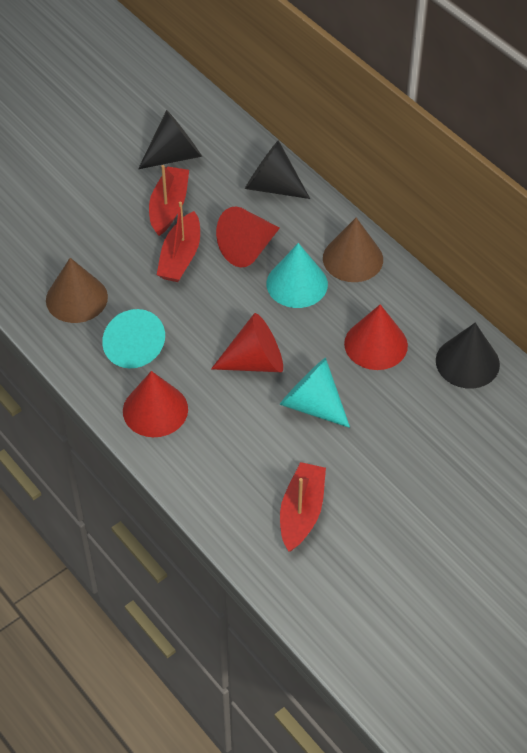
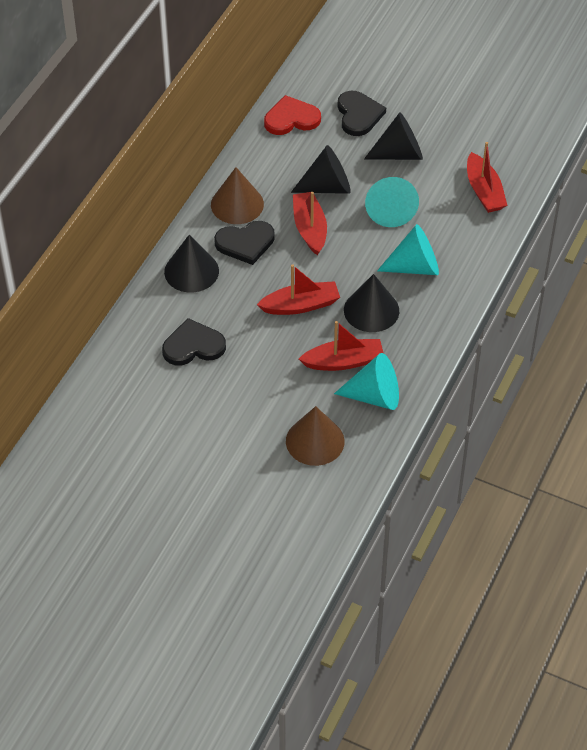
black cone: [138,110,202,169] [245,140,310,199] [436,323,500,389] = 3 -> [164,235,219,292] [291,145,351,194] [344,274,399,332] [364,112,423,160] = 4
black heart: none = 0 -> [162,318,226,365] [214,221,275,265] [337,91,386,136] = 3
red boat: [149,165,189,236] [157,202,200,282] [280,462,326,552] = 3 -> [257,264,340,315] [293,192,327,255] [299,321,384,371] [467,142,508,213] = 4
red cone: [123,371,188,437] [211,313,283,372] [216,206,280,267] [344,304,408,370] = 4 -> none = 0
red heart: none = 0 -> [264,95,321,135] = 1

